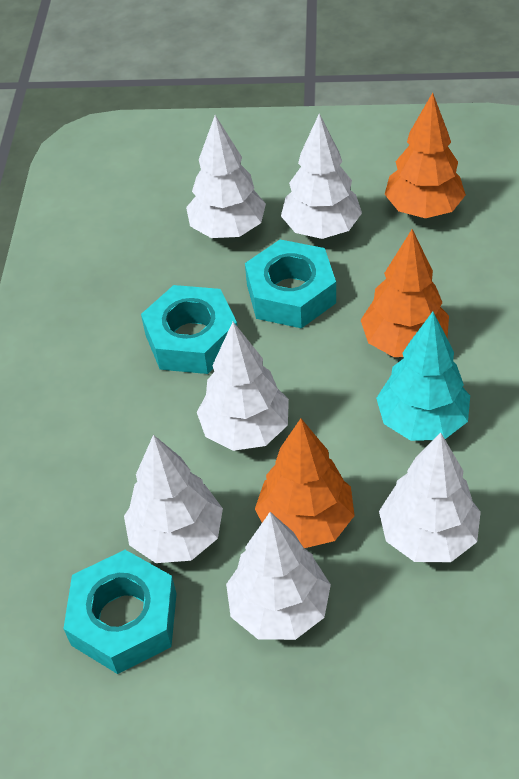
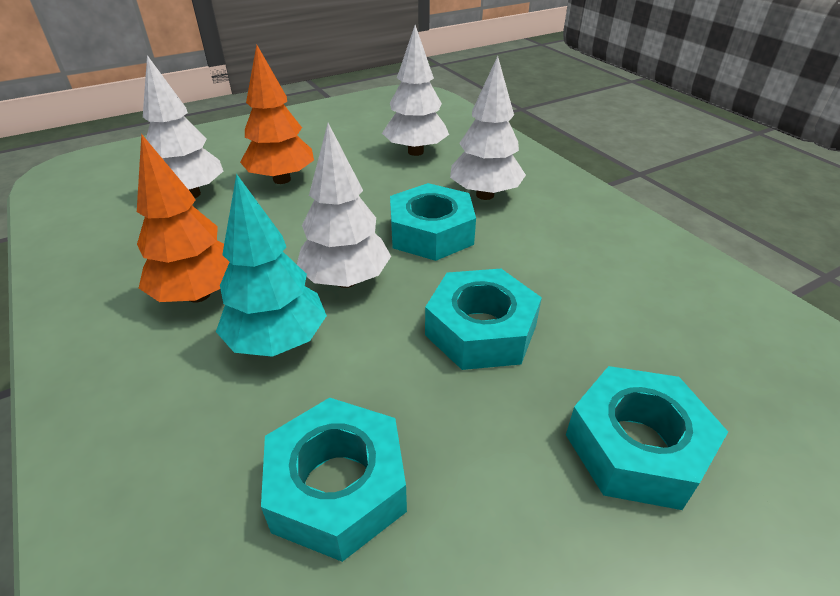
orange tree: [255,419,355,548] [361,229,449,357] [384,93,466,218] = 3 -> [137,134,229,303] [240,45,314,184] = 2
turquoise nut: [63,550,177,674] [141,285,237,374] [245,240,336,328] = 3 -> [261,398,407,562] [390,183,476,261] [425,269,542,370] [566,366,728,510] = 4
white tree: [124,435,223,563] [186,115,266,238] [197,322,289,451] [226,512,331,640] [281,113,362,239] [379,433,481,562] = 6 -> [143,55,223,198] [297,123,391,288] [382,25,449,156] [450,56,526,200] = 4

